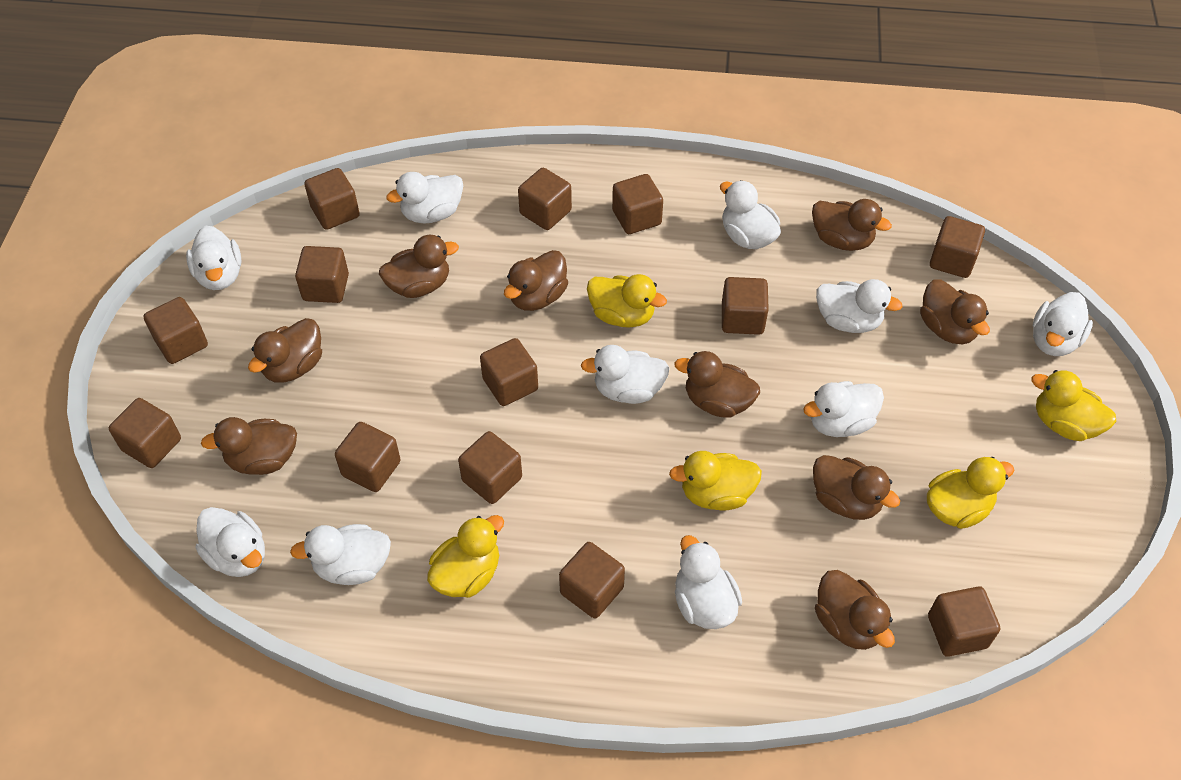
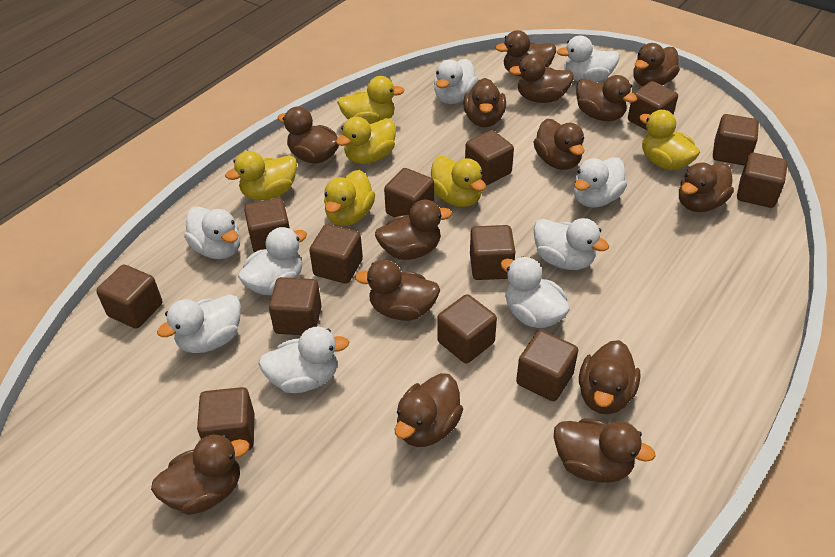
brown duck: [201,417,297,475] [248,318,322,383] [379,235,459,298] [504,250,568,311] [674,351,760,418] [812,199,892,251] [813,455,900,520] [815,570,895,650] [920,279,990,344] = 9 -> [151,434,249,515] [278,106,339,164] [355,260,440,321] [375,199,452,260] [395,373,463,447] [463,78,506,127] [495,30,556,76] [509,54,574,103] [534,119,584,170] [554,418,656,483] [576,75,637,121] [579,340,641,414] [633,43,680,86] [679,163,734,212] = 14
white duck: [186,226,242,290] [195,507,265,577] [290,524,391,585] [386,172,463,224] [581,345,670,404] [675,535,742,629] [720,180,781,249] [803,381,884,437] [816,279,903,333] [1033,292,1093,356] = 10 -> [157,294,241,353] [184,206,240,259] [238,227,307,295] [258,327,349,393] [434,59,478,104] [500,257,570,328] [533,218,609,270] [557,36,619,82] [574,157,627,208] = 9
yellow duck: [427,515,504,598] [587,274,667,328] [669,451,762,511] [927,457,1014,529] [1031,370,1116,441] = 5 -> [225,151,297,200] [324,170,375,226] [336,117,396,164] [337,76,405,124] [431,156,486,207] [639,110,700,170] = 6

